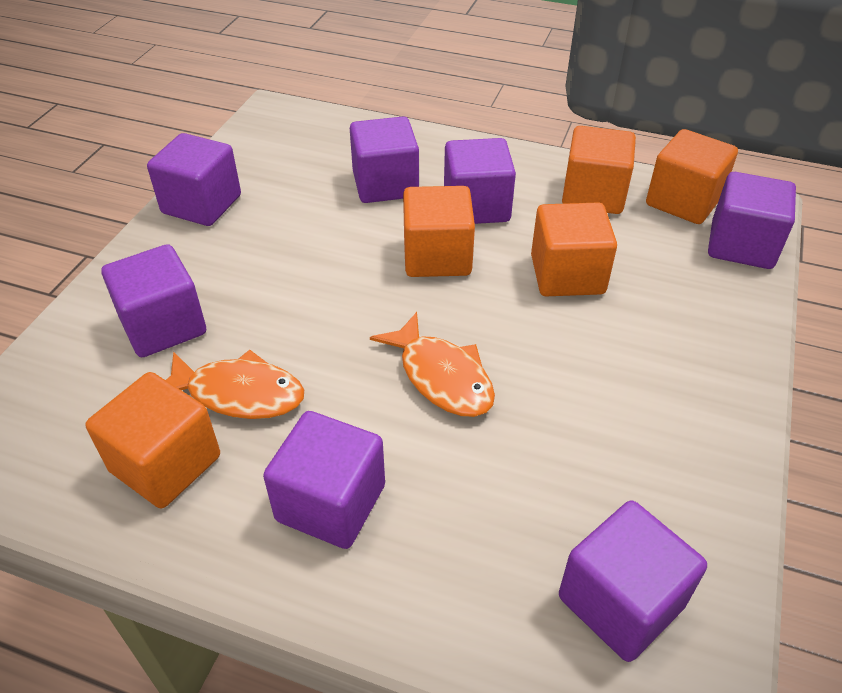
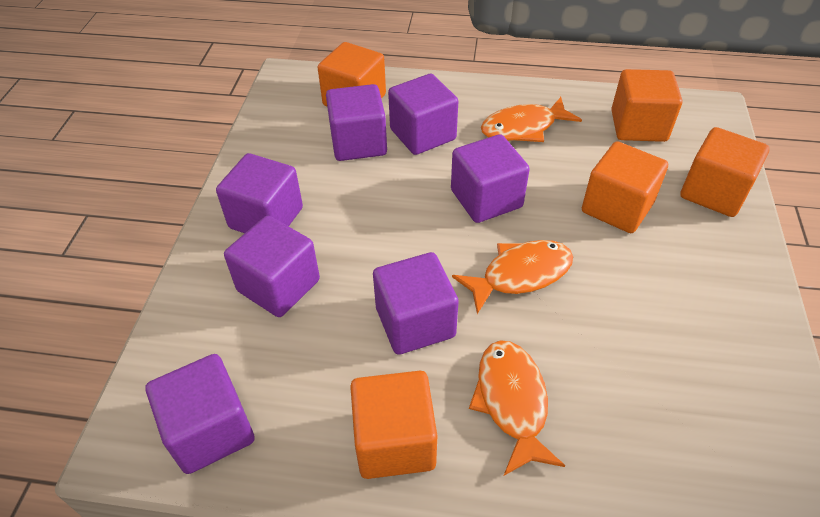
orange fish: [166,350,304,419] [370,312,495,417] = 2 -> [452,240,573,314] [469,340,566,476] [481,97,582,142] = 3

